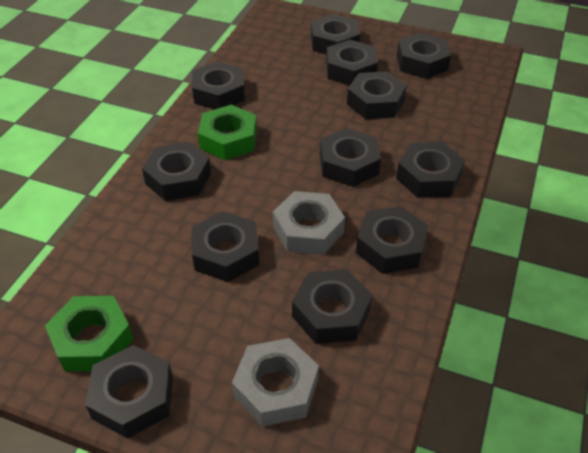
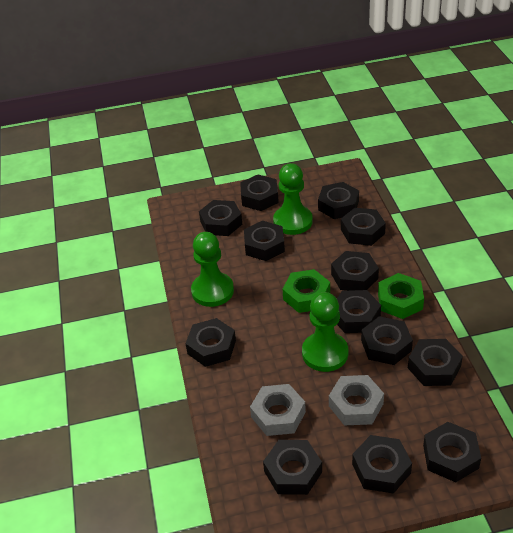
black nut: [85,345,173,439] [142,142,211,201] [192,61,245,109] [192,211,259,282] [292,269,372,344] [311,14,360,55] [320,128,381,187] [326,40,378,86] [347,71,407,119] [356,206,428,274] [396,142,465,198] [397,33,451,79] = 12 -> [185,318,236,367] [199,200,242,236] [240,175,279,211] [244,221,285,261] [263,440,322,495] [318,182,359,219] [331,251,379,291] [337,290,381,333] [341,208,386,246] [352,435,412,494] [361,316,413,365] [408,339,463,386] [423,422,481,482] = 13
green pawn: none = 0 -> [191,232,234,307] [273,163,313,235] [302,292,348,372] = 3

